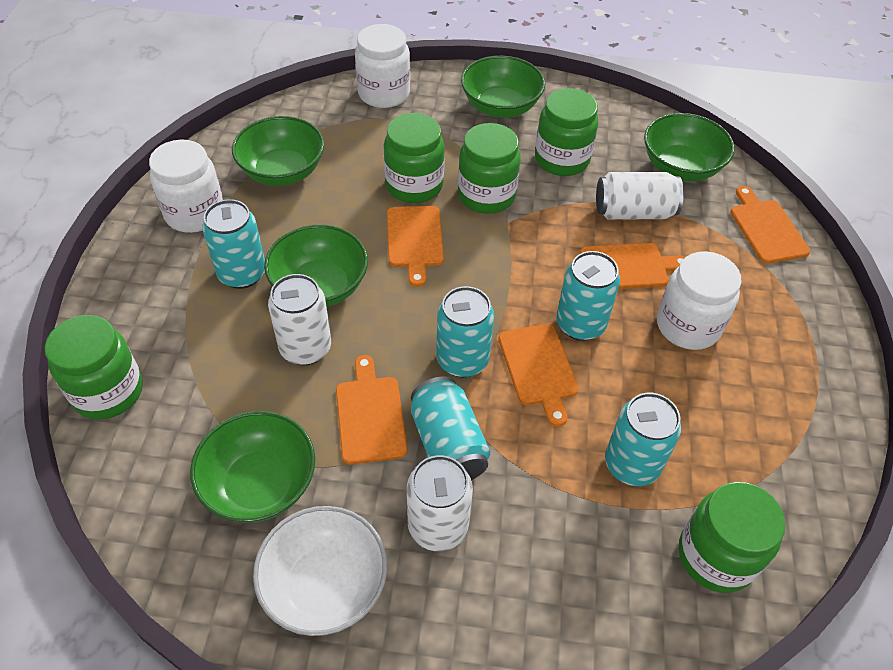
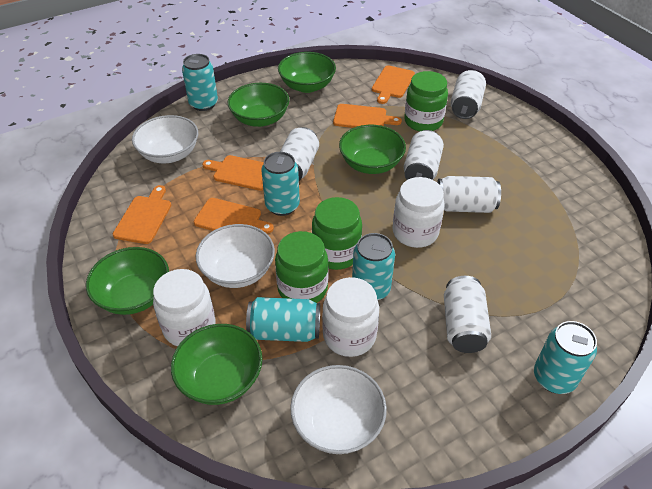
green jar: [45,315,143,420] [384,113,445,203] [458,123,521,214] [535,88,599,176] [679,482,785,593] = 5 -> [275,231,328,303] [312,197,362,270] [404,71,448,131] = 3
white bowl: [253,506,387,636] = 1 -> [132,115,198,163] [196,224,275,288] [290,365,387,454] = 3
white can: [268,274,331,365] [407,455,473,551] [596,172,684,219] = 3 -> [280,127,319,181] [404,130,444,180] [437,176,501,213] [444,276,491,353] [451,70,486,119] = 5

